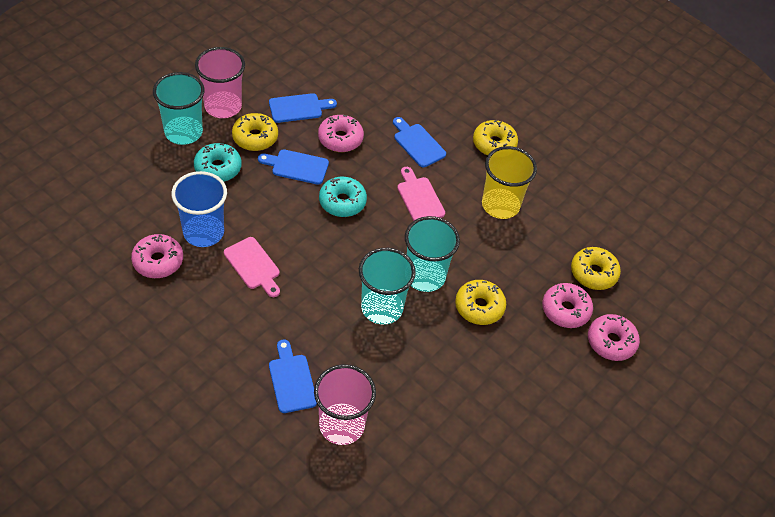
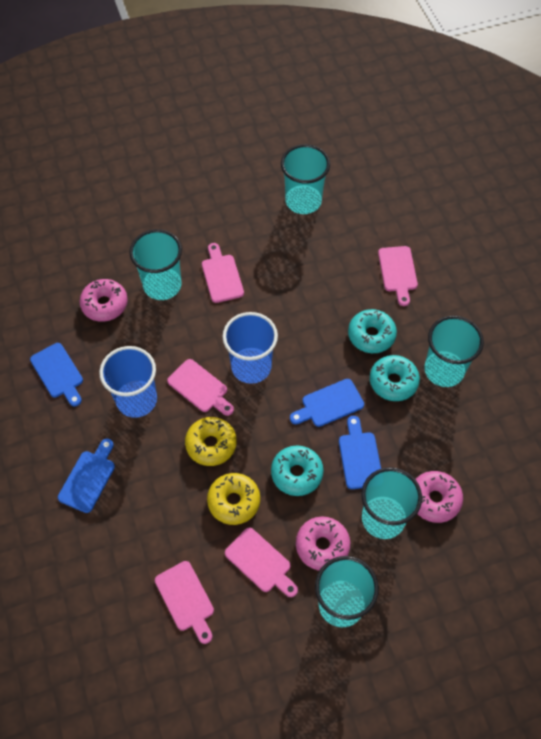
blue cup: [172,171,227,247] = 1 -> [99,346,157,418] [222,312,278,384] = 2
pink cup: [195,47,245,118] [314,364,376,445] = 2 -> none = 0
pink cutting board: [224,237,280,297] [397,167,445,221] = 2 -> [155,561,214,644] [167,359,234,416] [202,243,244,303] [225,528,298,597] [378,246,418,306] = 5
pink donut: [131,234,183,278] [318,115,364,152] [542,283,593,328] [588,314,640,361] = 4 -> [80,279,128,322] [296,516,350,571] [415,471,463,523] = 3
turquoise cup: [153,72,204,145] [359,248,416,325] [405,216,460,292] = 3 -> [129,229,182,300] [281,144,330,214] [315,556,379,627] [361,467,422,539] [424,316,484,387] = 5
turquoise donut: [194,143,242,182] [319,177,367,217] = 2 -> [271,445,323,496] [348,309,397,353] [370,355,420,401] = 3
yellow cup: [482,146,537,219] = 1 -> none = 0
yellow donut: [232,113,278,151] [455,280,506,325] [473,120,518,156] [571,247,621,290] = 4 -> [185,417,237,466] [207,473,260,525] = 2

